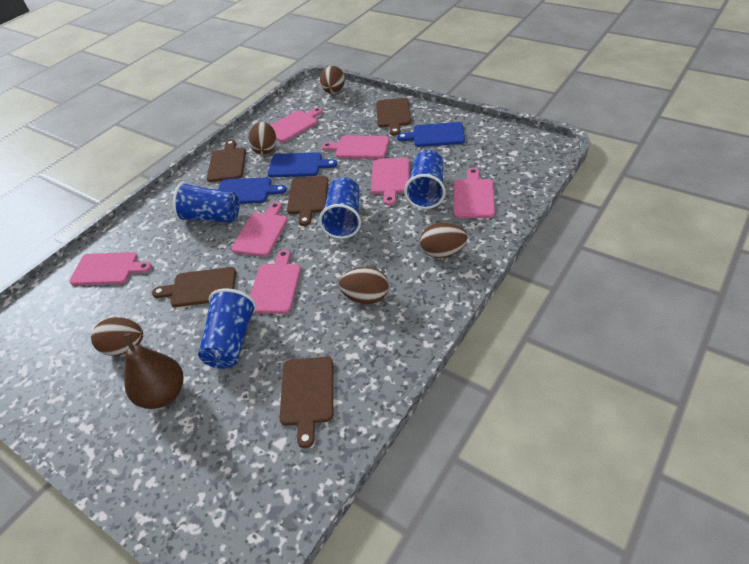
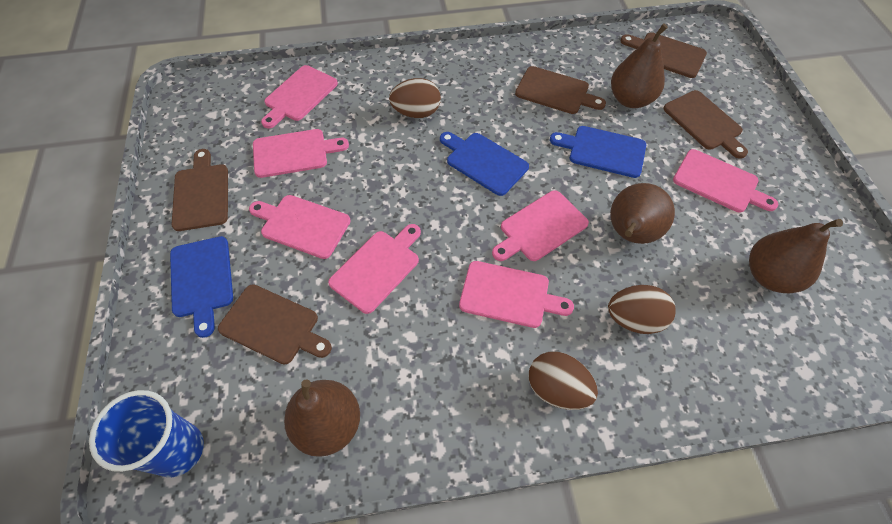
blue cup: [173,182,240,223] [198,289,257,369] [319,177,361,239] [404,150,445,209] = 4 -> [89,390,204,477] = 1
brown egg: [91,317,143,356] [248,122,276,155] [320,66,345,94] [339,267,389,304] [420,223,468,258] = 5 -> [389,78,441,118] [529,352,598,410] [608,285,676,334] = 3
brown pear: [124,333,183,409] = 1 -> [284,380,360,457] [610,183,675,244] [611,24,668,108] [749,219,843,294] = 4

